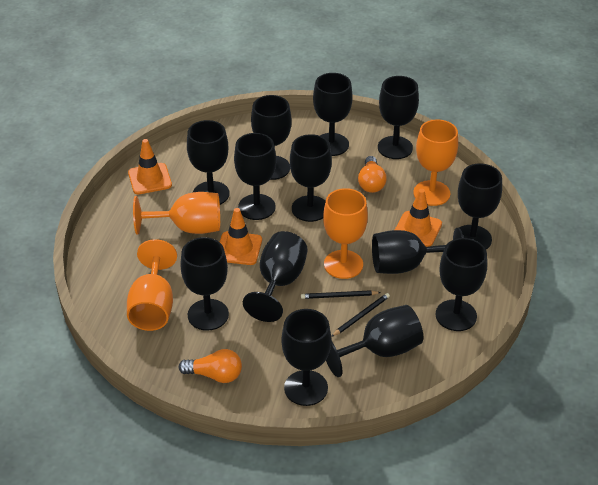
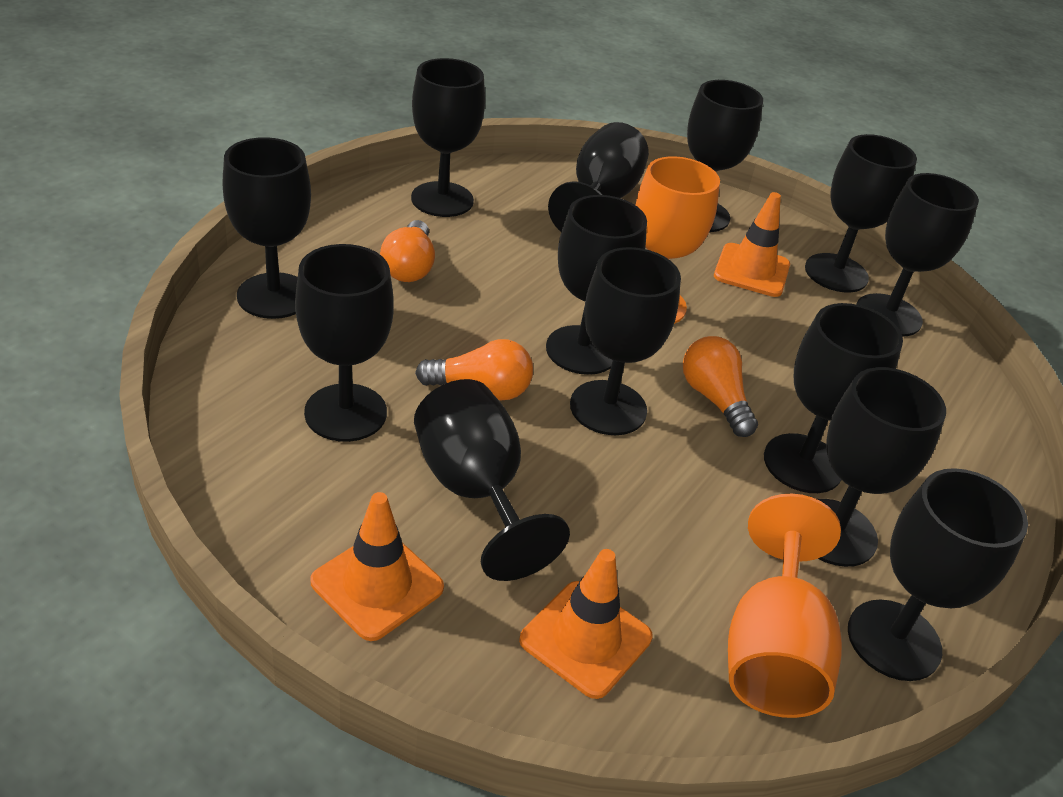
black pencil: [301,290,381,299] [331,293,390,337] = 2 -> none = 0
orange goblet: [127,239,177,331] [133,192,220,235] [323,188,368,279] [413,120,458,206] = 4 -> [636,156,720,324] [728,494,842,718] = 2
orange light bulb: [179,349,242,383] [358,156,387,193] = 2 -> [380,220,435,282] [415,339,533,400] [683,336,758,437] = 3

